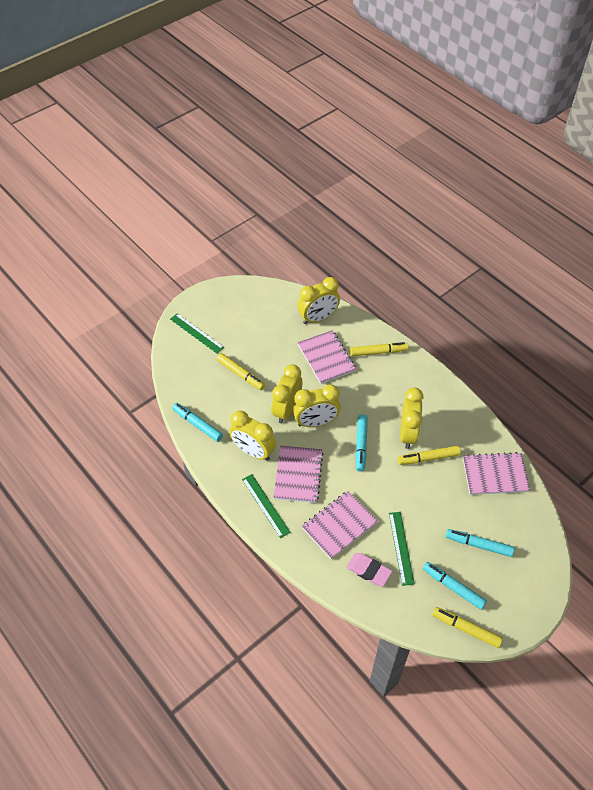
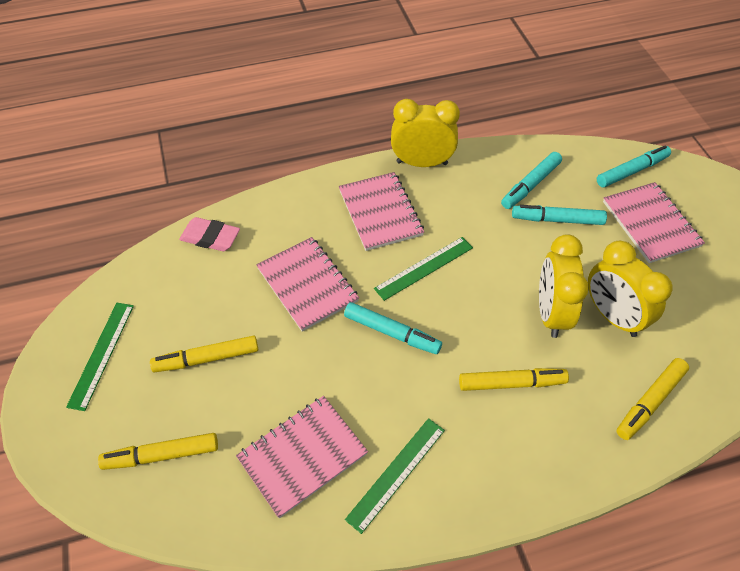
yellow clock: [229,410,276,461] [271,364,302,423] [293,384,341,427] [297,277,340,324] [400,387,424,449] = 5 -> [391,99,460,167] [539,234,589,338] [588,241,673,337] = 3

